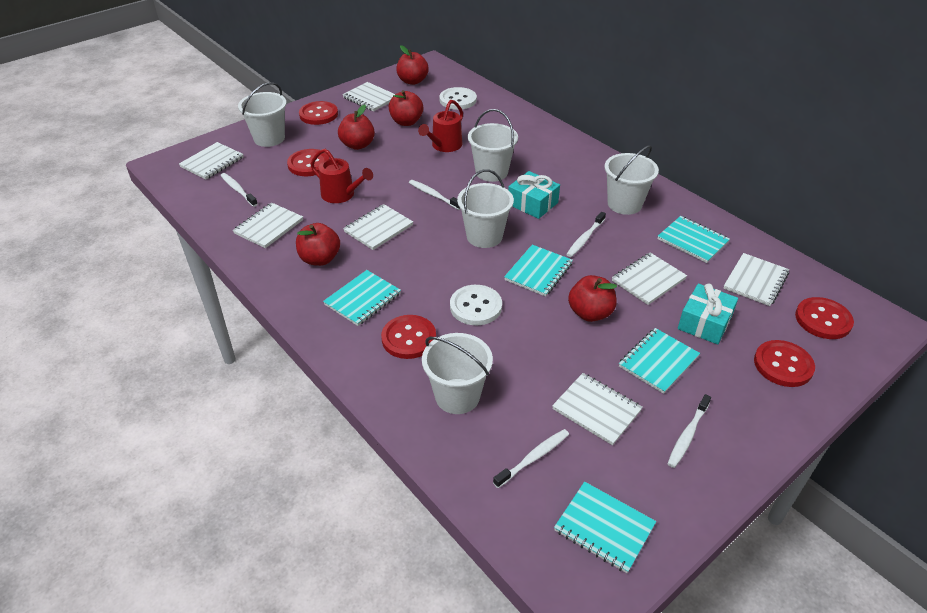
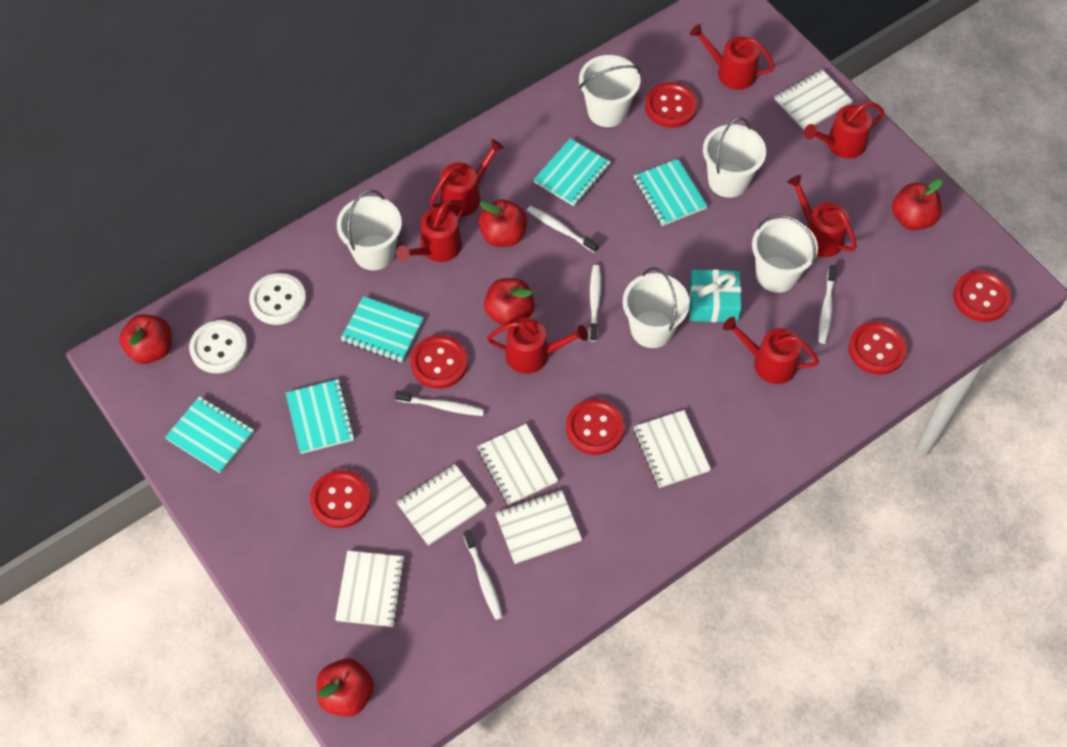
red button: [287,149,330,176] [299,101,338,125] [381,315,436,359] [754,340,815,387] [795,297,854,339] = 5 -> [310,470,371,528] [410,335,468,389] [566,399,625,455] [645,82,697,128] [848,321,907,375] [953,270,1012,322] = 6
red watering can: [310,149,373,203] [418,100,463,152] = 2 -> [396,200,465,262] [430,139,504,217] [487,318,588,374] [690,24,775,90] [723,317,819,384] [787,175,857,257] [804,101,884,159] = 7
turquoise gift: [508,171,560,219] [678,284,738,344] = 2 -> [689,270,741,322] = 1
white notebook: [179,142,244,179] [233,203,303,248] [342,82,395,112] [343,204,413,250] [552,373,643,445] [612,253,687,305] [723,253,789,306] = 7 -> [335,551,405,627] [397,464,487,546] [477,424,558,505] [495,490,582,564] [634,410,711,488] [775,69,853,130] = 6

